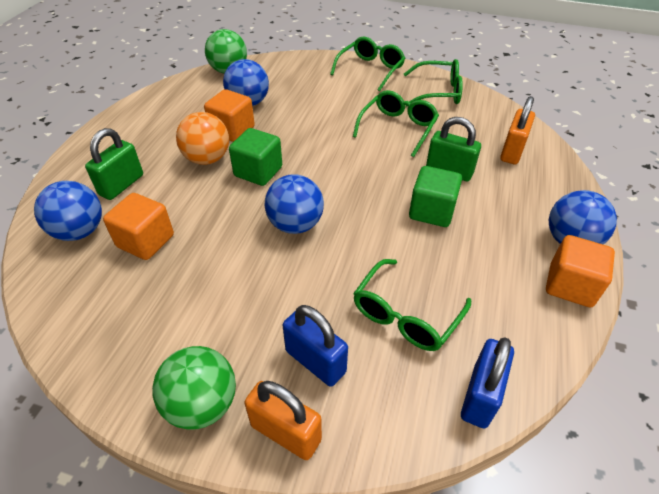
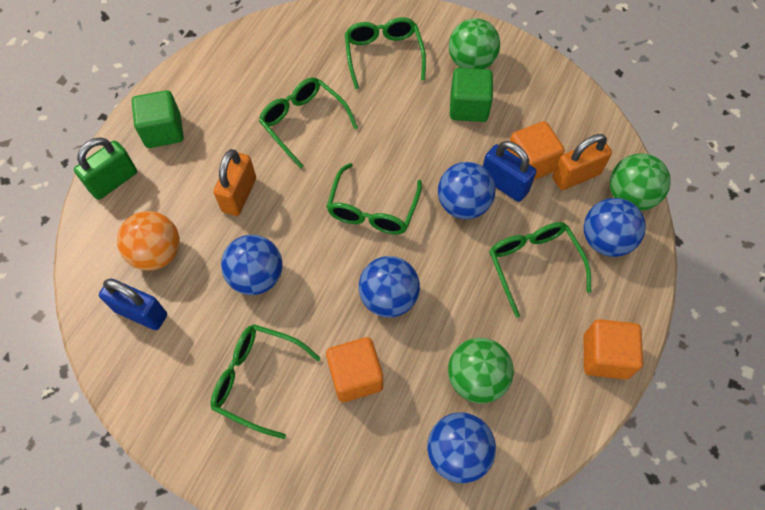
blue ball: [34,181,102,241] [223,59,269,106] [265,174,324,234] [549,190,617,244] = 4 -> [221,235,283,295] [359,256,420,318] [427,412,496,483] [438,162,496,219] [583,198,646,257] = 5
green ball: [152,346,236,430] [205,29,247,73] = 2 -> [448,338,514,404] [449,18,500,69] [610,153,671,211] = 3
green glasses: [330,37,405,91] [353,90,439,157] [353,259,471,351] [404,59,463,106] = 4 -> [210,324,321,439] [259,77,358,168] [327,163,422,235] [345,17,426,90] [489,222,591,318] = 5
green padlock: [85,128,143,200] [426,117,481,181] = 2 -> [74,137,137,200] = 1

